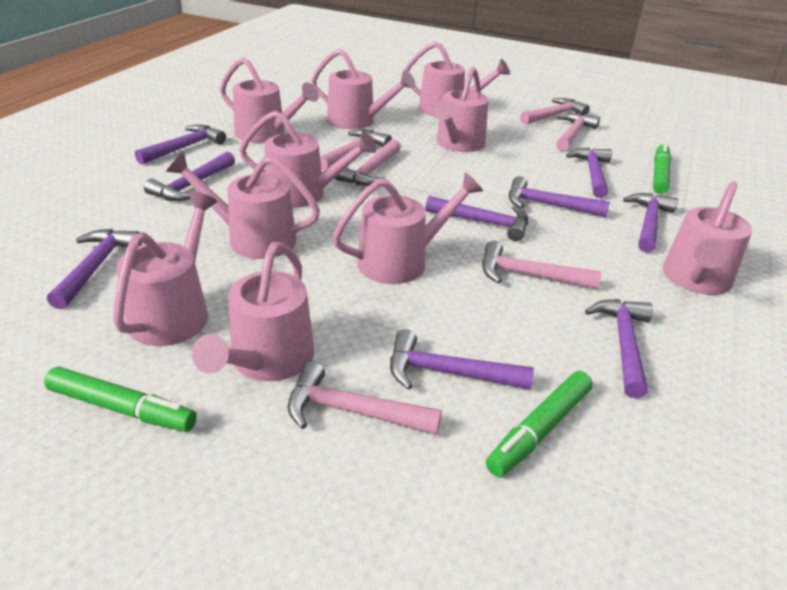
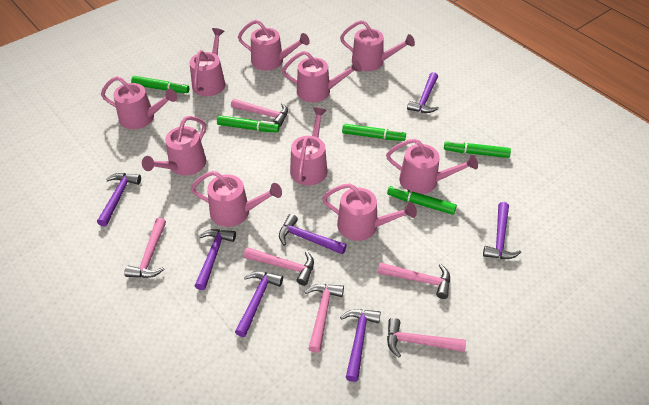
green marker: [44,367,197,432] [486,371,593,477] [653,143,671,194] = 3 -> [131,76,189,93] [217,115,279,133] [342,124,406,141] [387,186,457,215] [444,141,511,158] = 5
purple hammer: [47,229,142,309] [135,124,226,165] [144,151,235,201] [390,329,534,390] [425,196,528,241] [509,176,610,217] [566,148,612,198] [585,299,653,399] [623,193,678,253] = 9 -> [97,173,141,227] [195,229,236,290] [235,271,283,337] [279,214,347,255] [340,309,381,382] [407,72,439,113] [483,202,521,259] = 7

